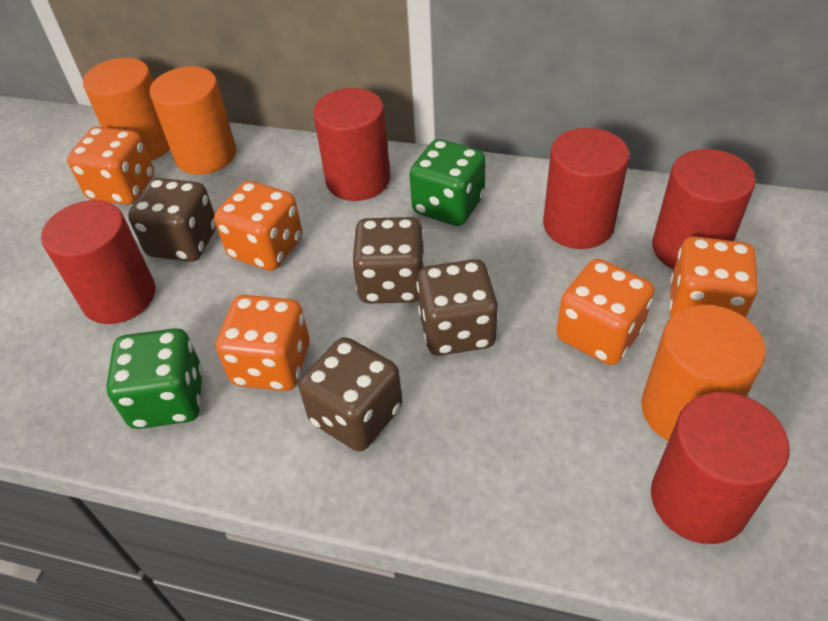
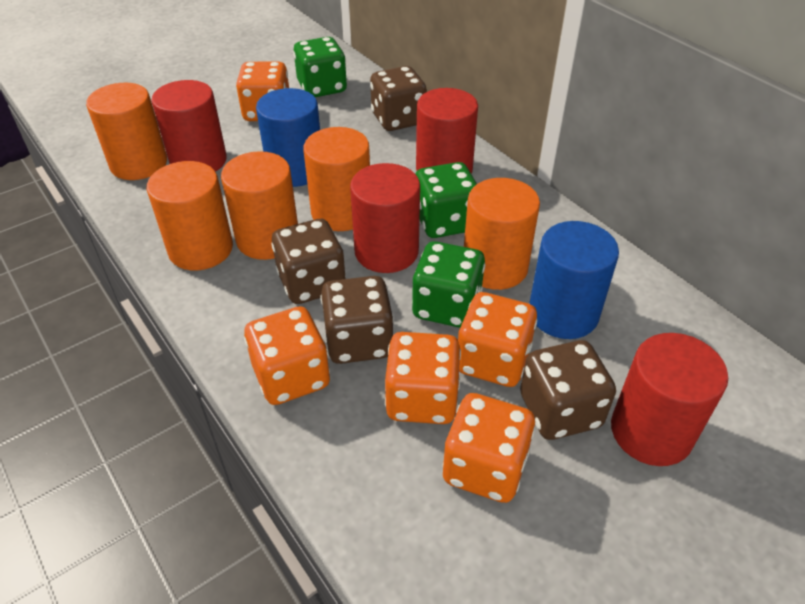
blue cylinder: none = 0 -> [256,88,320,187] [529,221,619,339] = 2
green dice: [106,328,203,429] [409,139,486,226] = 2 -> [293,37,347,97] [412,241,485,328] [416,162,477,238] = 3
orange cylinder: [83,58,170,161] [150,67,236,175] [641,305,766,441] = 3 -> [86,83,167,180] [147,161,233,270] [221,151,298,260] [303,127,370,231] [464,178,540,290] = 5
red cylinder: [41,200,155,324] [313,88,390,201] [543,128,630,249] [651,392,790,544] [652,149,756,269] = 5 -> [151,80,227,172] [350,163,420,273] [416,88,478,174] [611,333,728,466] = 4

